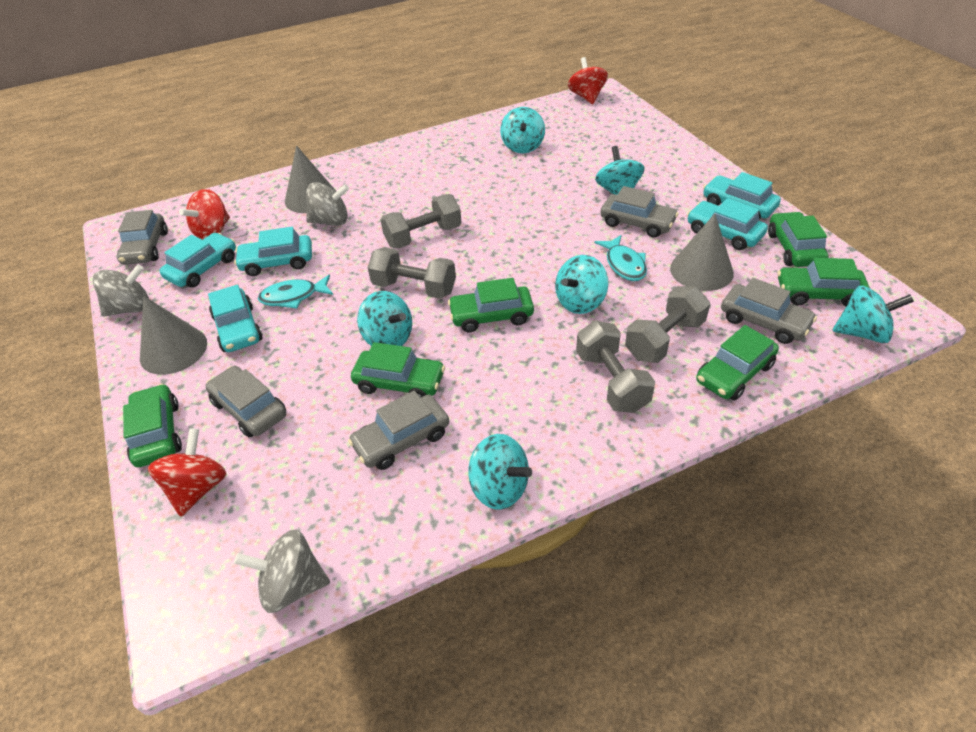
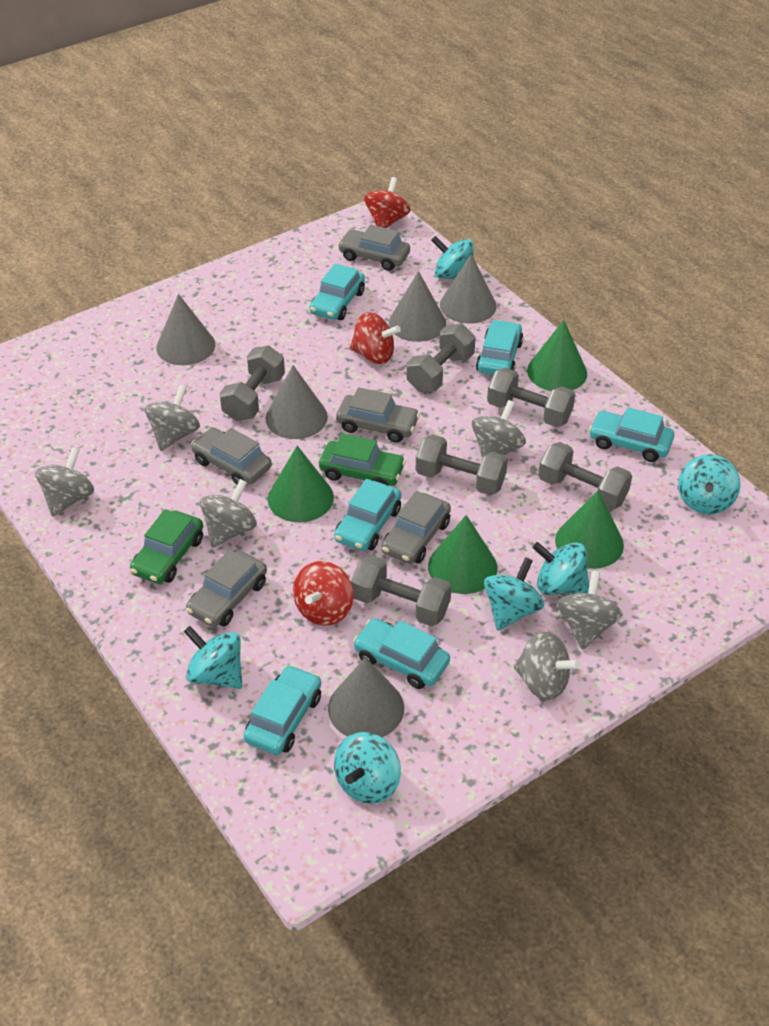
green car: [123,384,182,467] [351,342,445,398] [448,278,534,332] [696,325,779,401] [768,212,828,267] [778,258,870,306] = 6 -> [130,509,203,584] [319,434,406,486] = 2
green cone: none = 0 -> [268,446,334,522] [428,515,498,594] [527,320,587,391] [555,490,624,569] = 4
grey cone: [140,296,207,375] [285,146,336,213] [670,214,734,291] = 3 -> [156,294,215,365] [265,365,328,439] [328,657,404,737] [389,271,446,342] [440,254,497,323] = 5
grey dumbbell: [367,247,456,299] [380,194,462,249] [576,321,655,413] [625,286,710,363] = 4 -> [220,345,285,421] [351,555,451,626] [407,324,476,392] [416,434,508,495] [487,368,575,427] [538,442,632,510] = 6
grey spinning top: [93,264,149,317] [234,529,330,613] [306,182,349,226] = 3 -> [35,447,94,517] [145,385,200,451] [200,479,257,548] [472,400,526,458] [514,631,580,700] [557,571,623,650] = 6
turquoise car: [159,233,236,288] [208,285,263,352] [234,227,312,276] [687,198,768,250] [703,172,781,219] = 5 -> [244,665,321,755] [309,263,365,320] [334,479,401,551] [353,618,450,689] [476,320,524,375] [589,407,674,462] = 6
turquoise fish: [258,275,333,309] [594,235,647,281] = 2 -> none = 0

